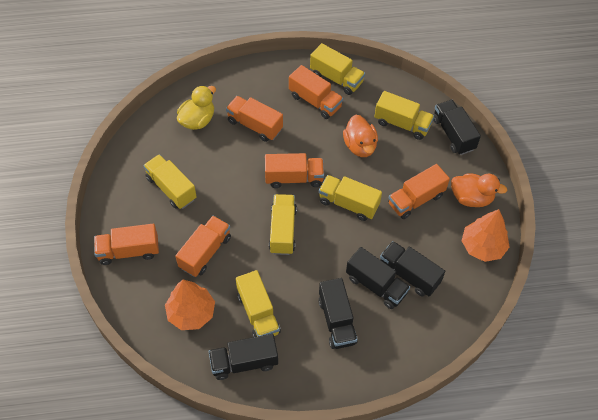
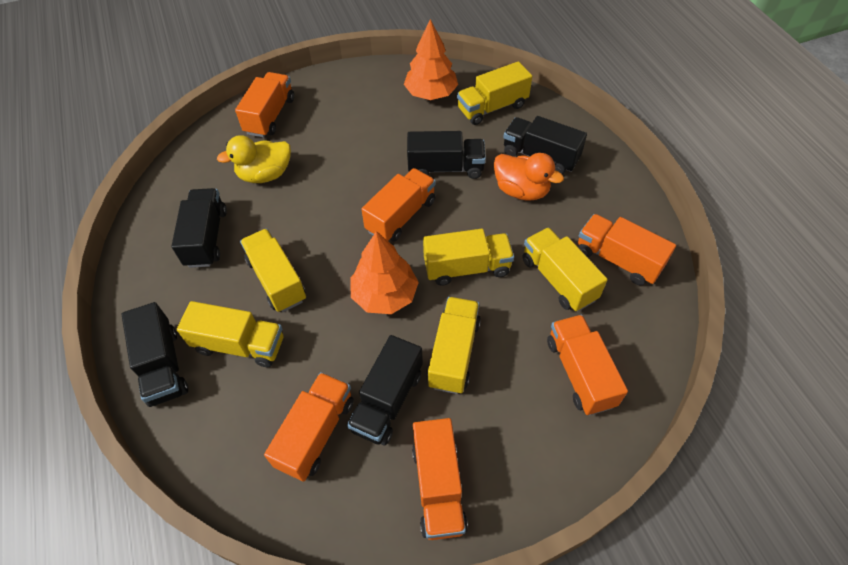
orange duck: [343,115,378,157] [451,174,507,207] = 2 -> [494,153,564,201] = 1

